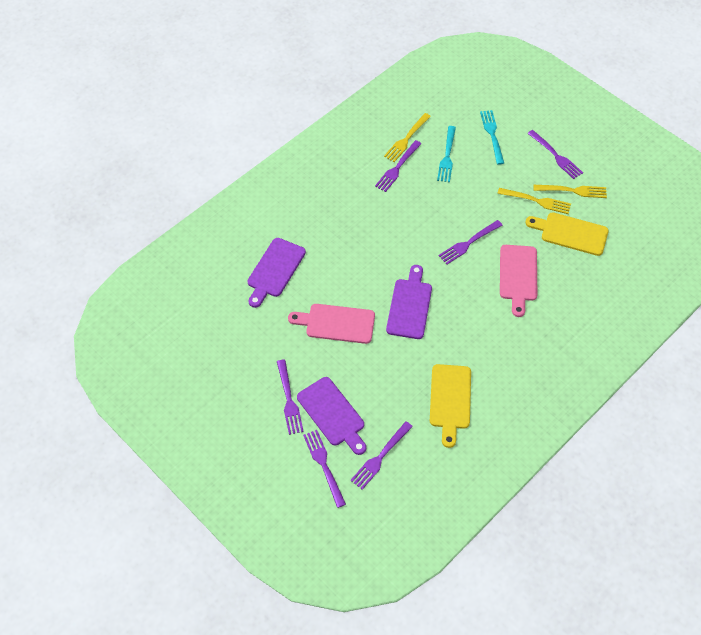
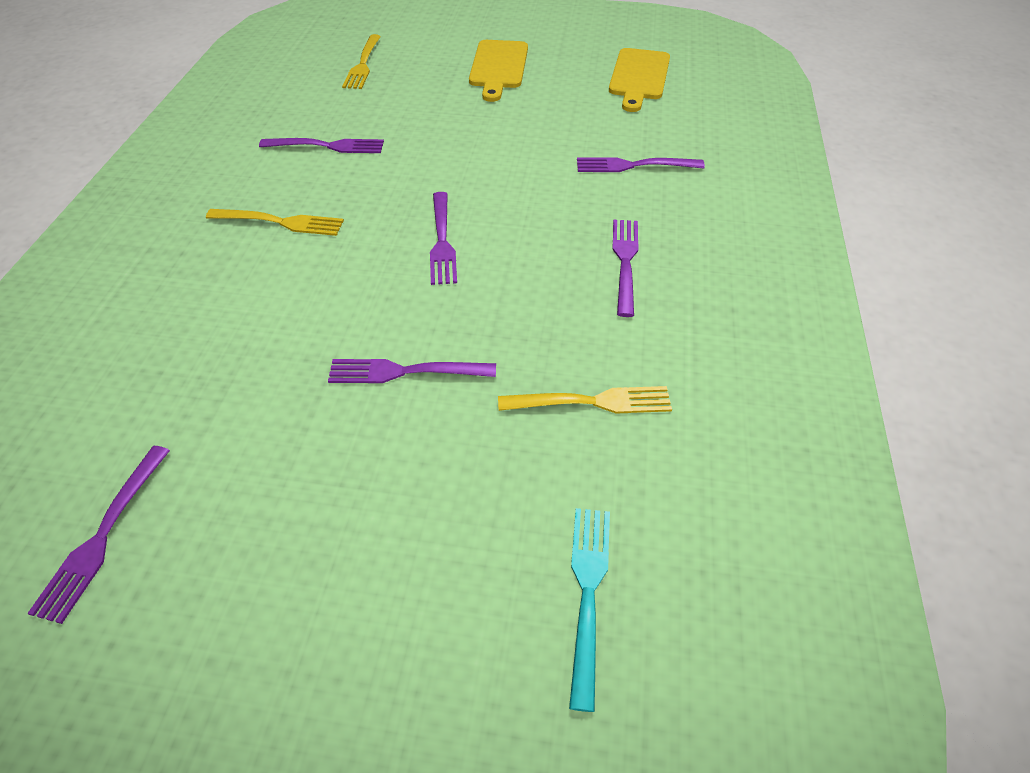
pink cutting board: [288,304,375,344] [500,245,537,317] = 2 -> none = 0
purple cutting board: [247,238,306,308] [297,377,366,455] [386,265,432,339] = 3 -> none = 0
turquoise fork: [437,126,456,182] [480,110,504,165] = 2 -> [569,508,610,712] = 1

